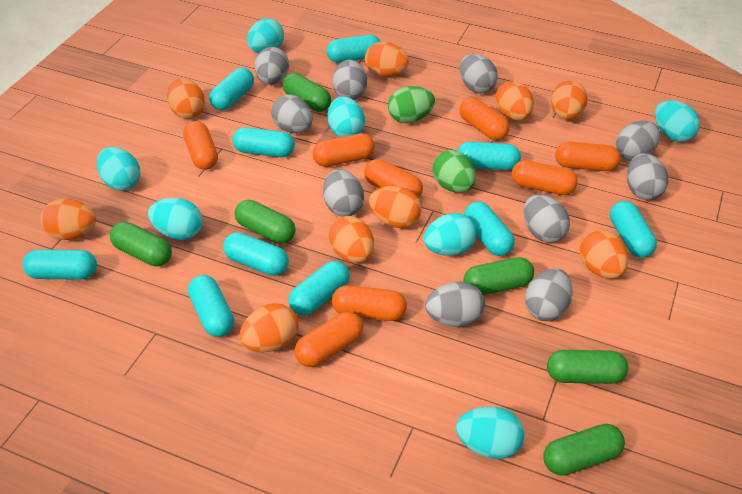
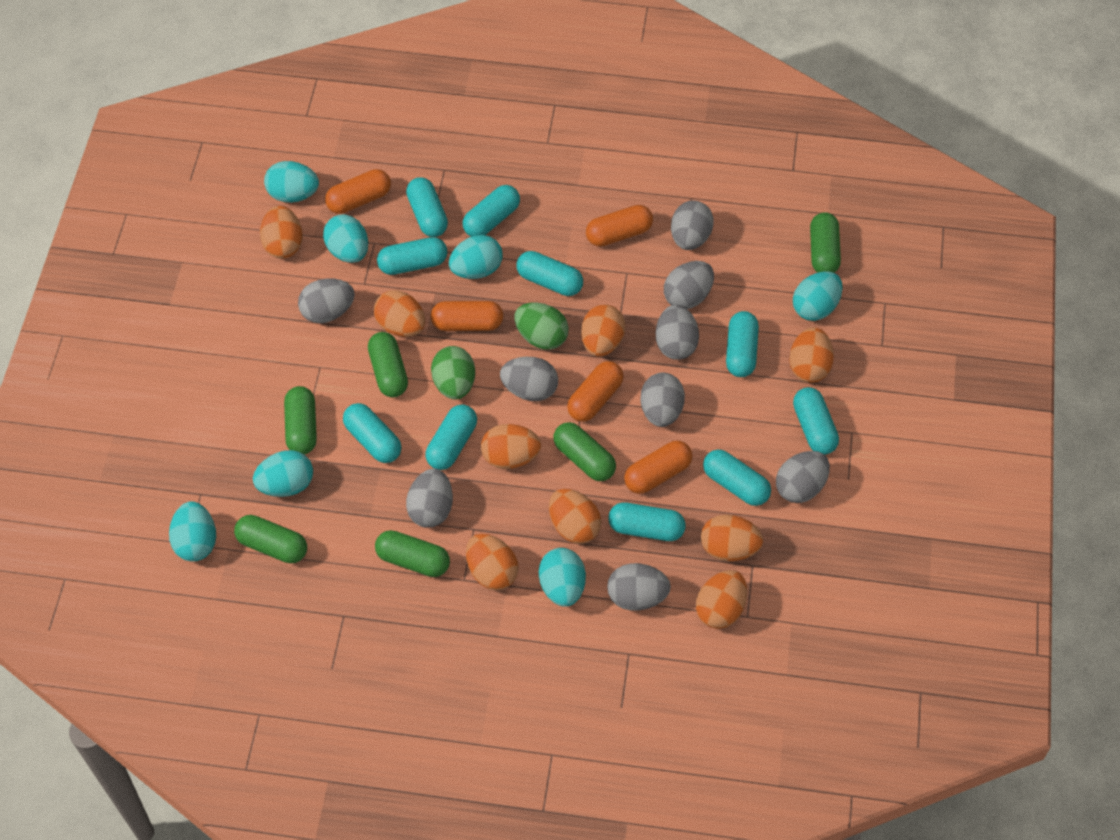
grey egg: [255,47,289,85] [271,95,313,133] [323,169,364,217] [333,60,367,100] [425,282,485,327] [460,54,498,93] [524,195,570,243] [525,268,573,321] [616,120,660,161] [627,153,668,200] = 10 -> [298,278,355,323] [406,469,453,528] [500,357,558,401] [607,563,671,611] [640,373,685,427] [656,304,699,360] [664,261,714,309] [671,201,714,250] [776,451,830,503] = 9
orange capsule: [183,121,218,170] [294,312,363,367] [313,133,375,167] [332,285,407,321] [364,159,423,198] [460,98,509,140] [512,160,578,195] [555,142,621,171] = 8 -> [325,169,391,214] [431,301,503,331] [567,361,624,422] [586,205,653,247] [624,441,692,494] = 5

